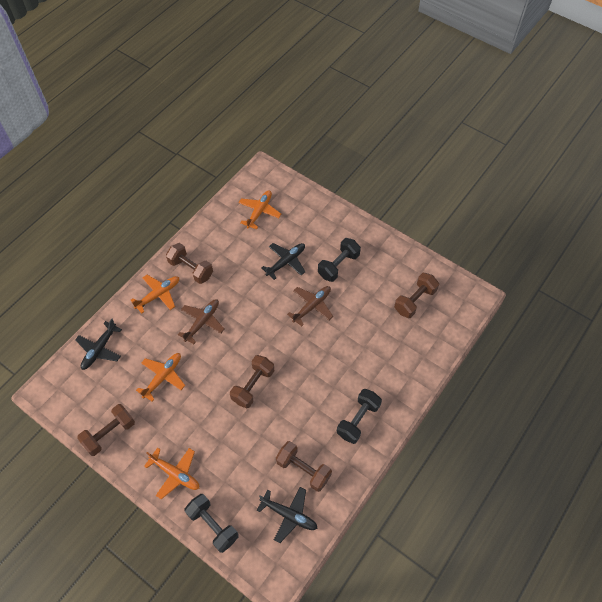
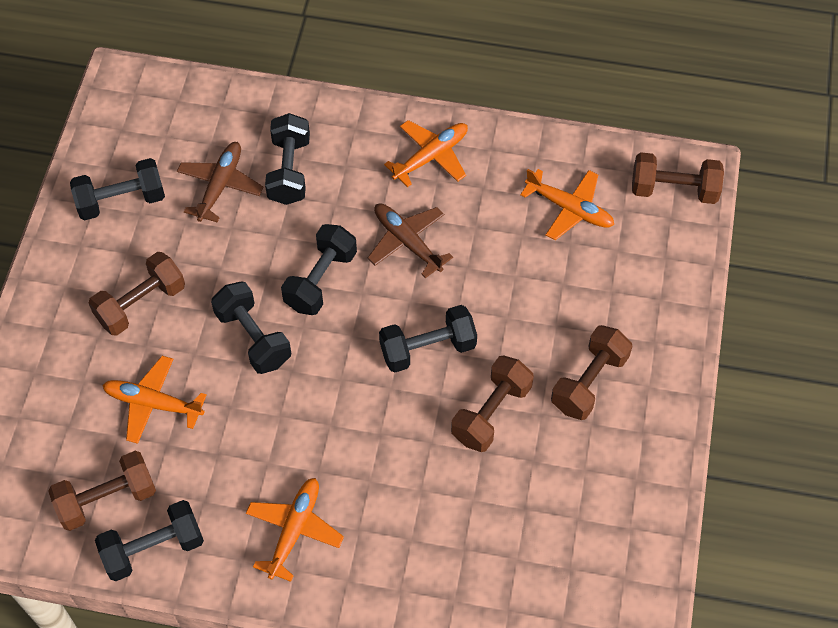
black dumbbell: [185,494,239,553] [318,238,361,282] [337,389,382,444] = 3 -> [70,158,165,220] [95,500,204,581] [211,282,291,374] [265,113,310,205] [281,224,357,315] [379,305,477,373] = 6
black plane: [75,319,122,370] [257,487,318,543] [261,243,305,280] = 3 -> none = 0

